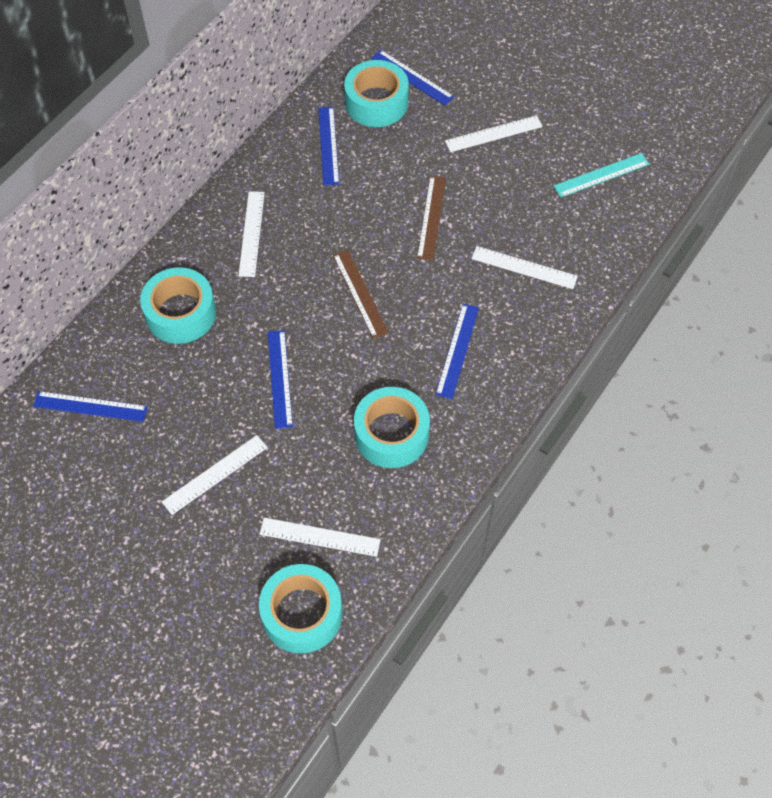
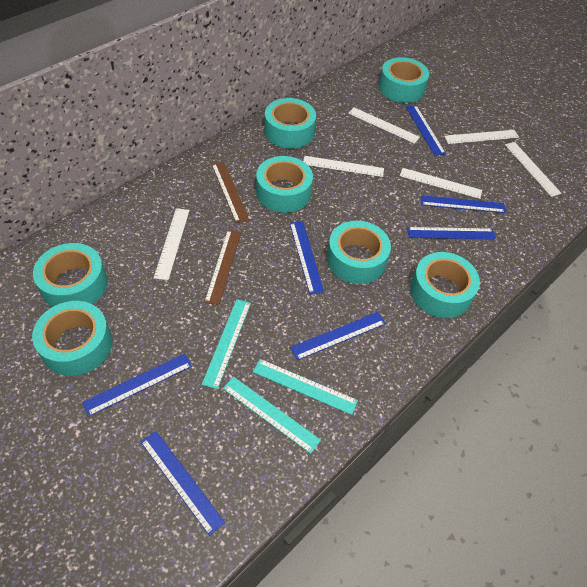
blue ruler: [33,391,148,422] [268,330,293,429] [318,107,339,185] [371,50,454,106] [435,304,479,399] = 5 -> [82,354,192,417] [141,431,225,536] [290,221,324,294] [290,312,386,360] [406,105,446,156] [407,227,496,239] [421,195,506,213] = 7
turquoise ruler: [553,153,649,197] = 1 -> [202,299,251,389] [223,377,321,454] [253,359,358,415] = 3
turquoise tape: [140,267,216,344] [259,564,343,653] [344,60,409,127] [354,387,430,468] = 4 -> [32,301,112,376] [33,243,108,307] [256,156,313,213] [264,98,316,149] [327,221,391,284] [379,57,429,103] [410,252,480,318] = 7
white ruler: [162,435,268,515] [238,191,265,277] [260,517,381,557] [445,115,543,152] [471,246,578,289] = 5 -> [154,208,190,280] [303,156,384,177] [348,107,420,144] [400,168,482,199] [444,130,519,144] [505,142,562,197] = 6

